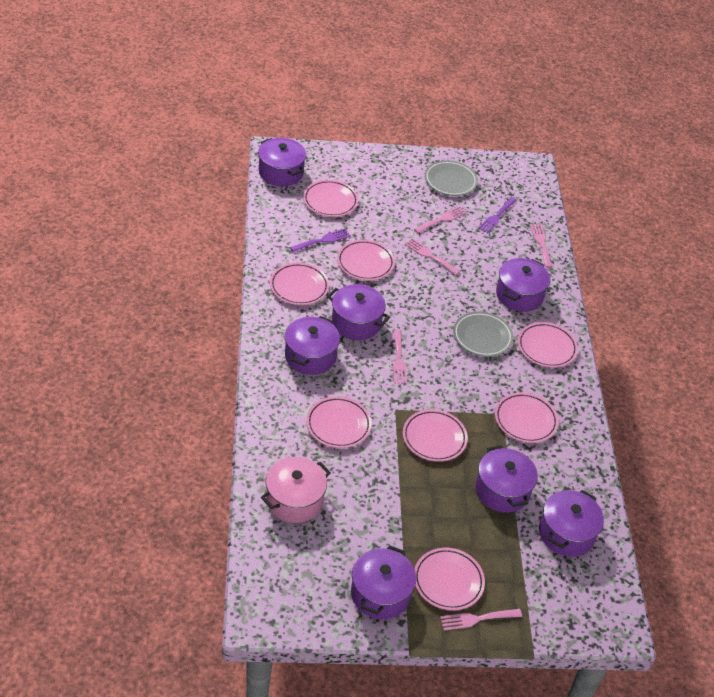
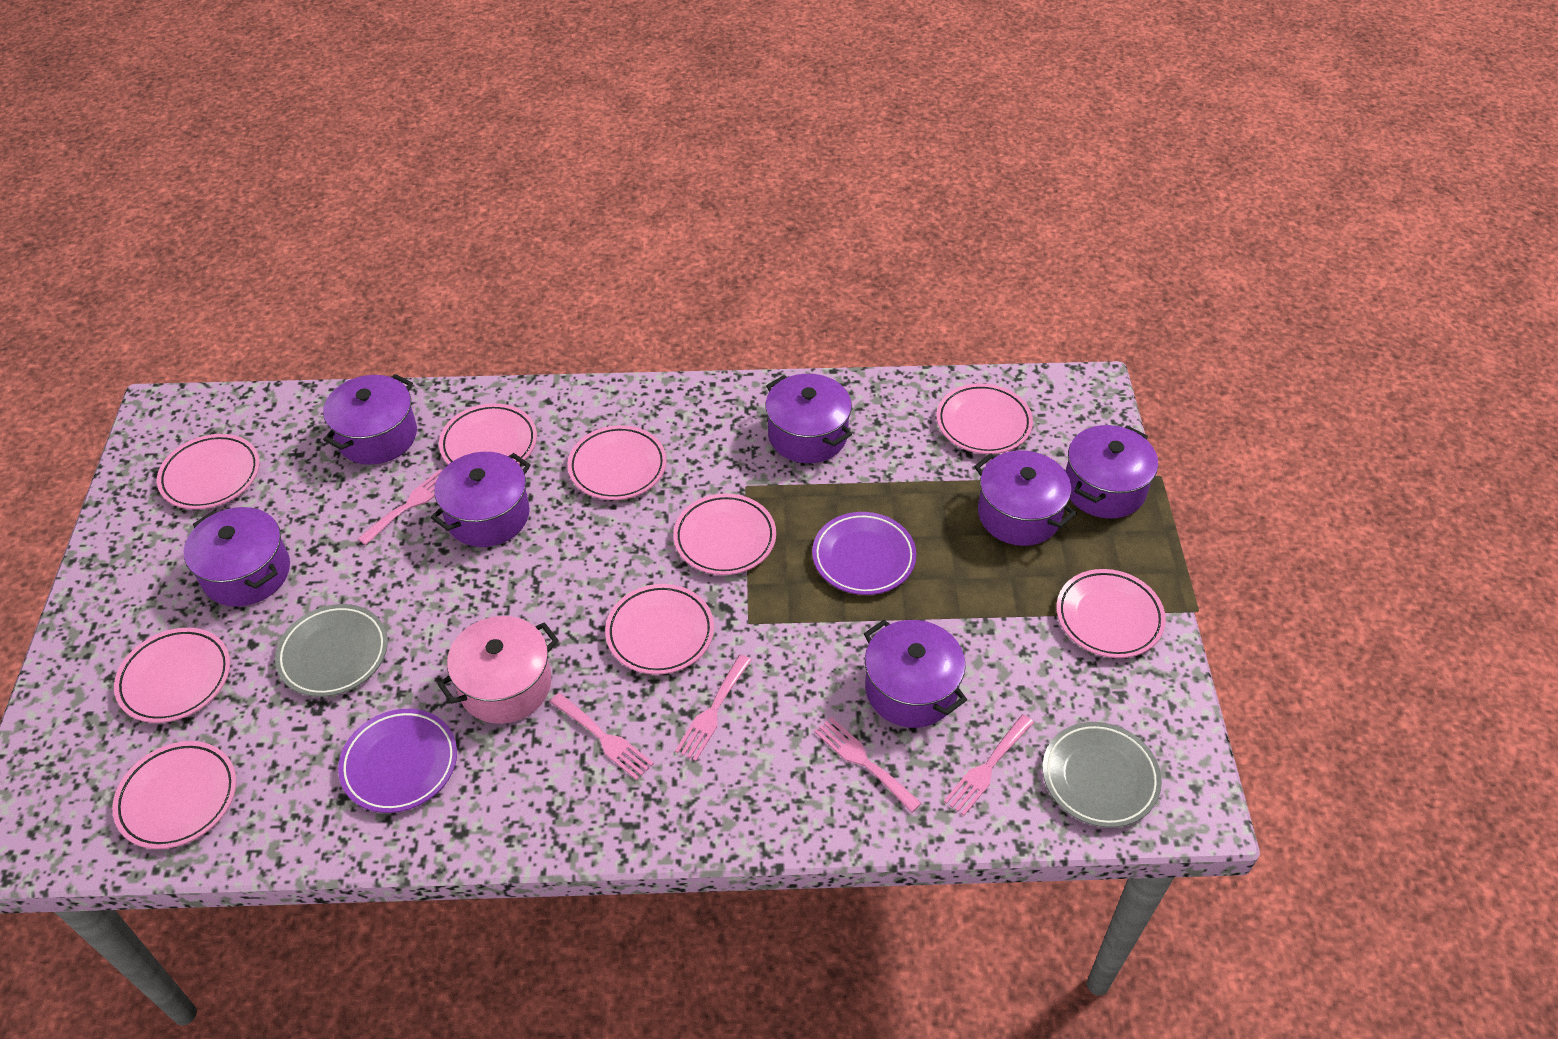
pink plate: [270,263,329,305] [303,180,358,217] [306,396,372,448] [337,240,395,281] [403,409,468,462] [414,548,485,611] [495,392,558,443] [518,322,578,368] = 8 -> [112,741,236,849] [114,628,230,723] [157,434,260,509] [439,403,537,465] [568,425,667,500] [605,584,714,675] [673,494,776,575] [937,383,1033,454] [1056,569,1166,658] = 9
purple fork: [290,228,351,252] [478,197,517,234] = 2 -> none = 0
purple plate: none = 0 -> [338,709,457,813] [812,512,916,595] = 2

